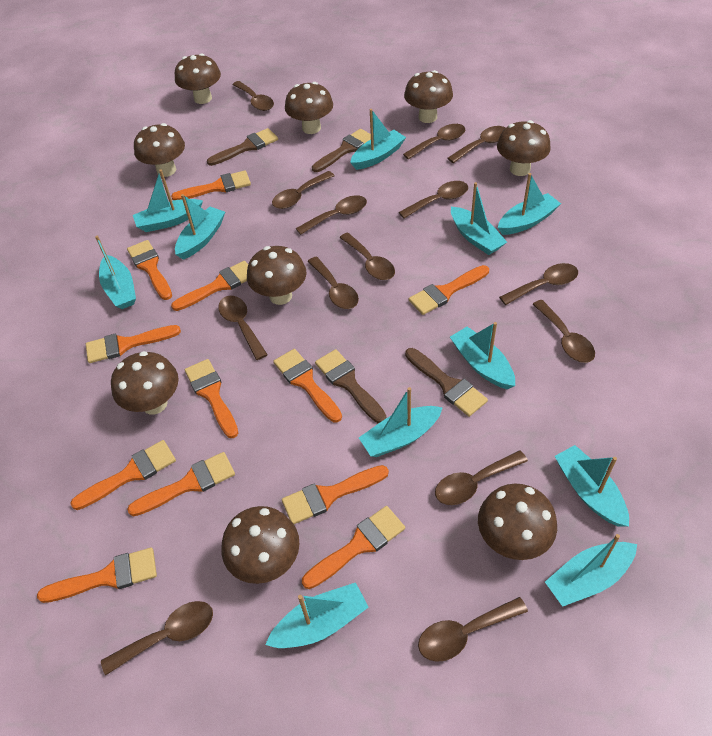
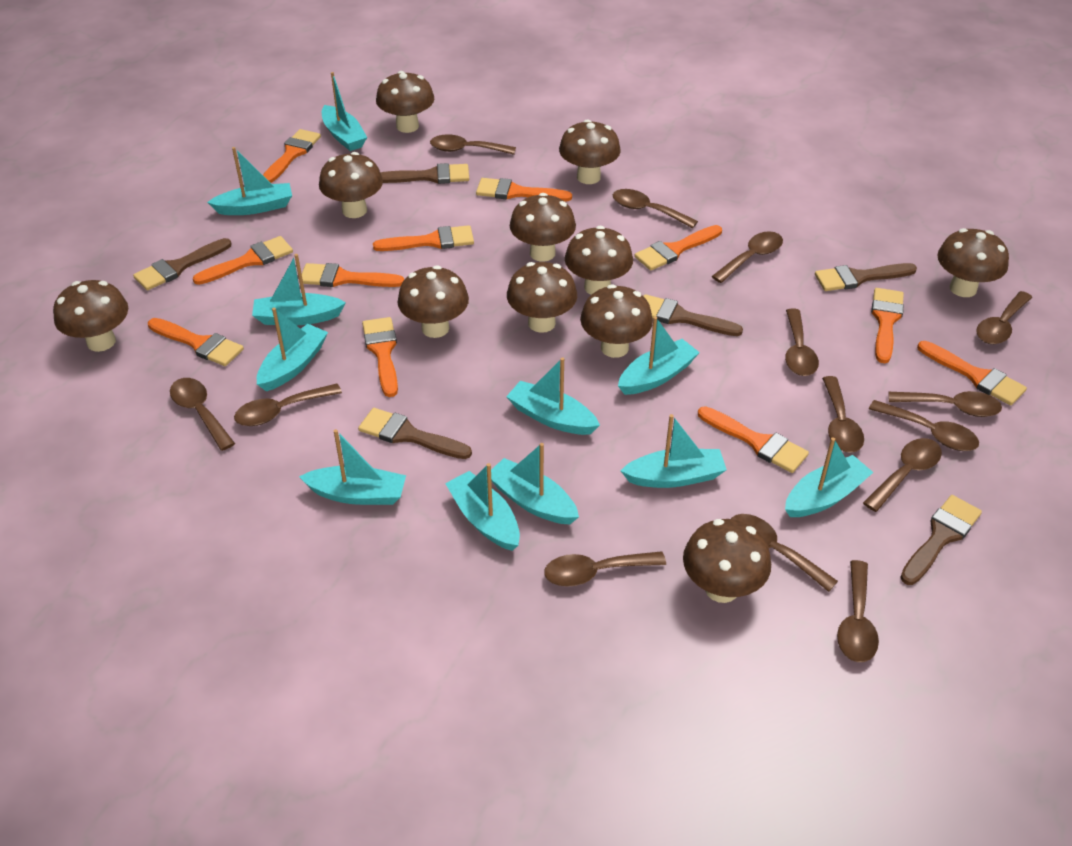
brown brush: [207,128,278,166] [312,129,371,172] [315,349,386,423] [405,348,488,417] = 4 -> [133,238,232,290] [358,408,472,459] [380,163,469,184] [643,294,743,336] [815,263,917,291] [900,495,982,585] = 6
brown mushroom: [111,351,179,415] [134,123,185,177] [175,53,221,104] [221,506,299,584] [247,246,306,305] [285,82,333,134] [404,70,453,123] [478,484,557,560] [497,120,551,176] = 9 -> [53,280,128,352] [319,152,383,218] [376,71,434,133] [397,265,469,338] [507,262,577,333] [510,193,576,262] [559,119,621,184] [565,226,633,295] [580,284,653,358] [683,519,771,603] [937,228,1009,297] = 11
orange brush: [37,548,157,603] [70,440,176,510] [86,325,181,363] [127,240,172,300] [127,452,235,516] [171,171,251,200] [171,261,248,311] [185,359,238,438] [273,349,342,422] [282,465,389,524] [302,506,405,589] [409,265,489,315] = 12 -> [148,318,244,366] [193,236,293,285] [263,129,321,183] [302,263,404,287] [362,317,398,397] [373,225,474,251] [476,178,572,201] [634,225,722,270] [698,406,809,473] [871,288,904,363] [917,341,1027,405] = 11

